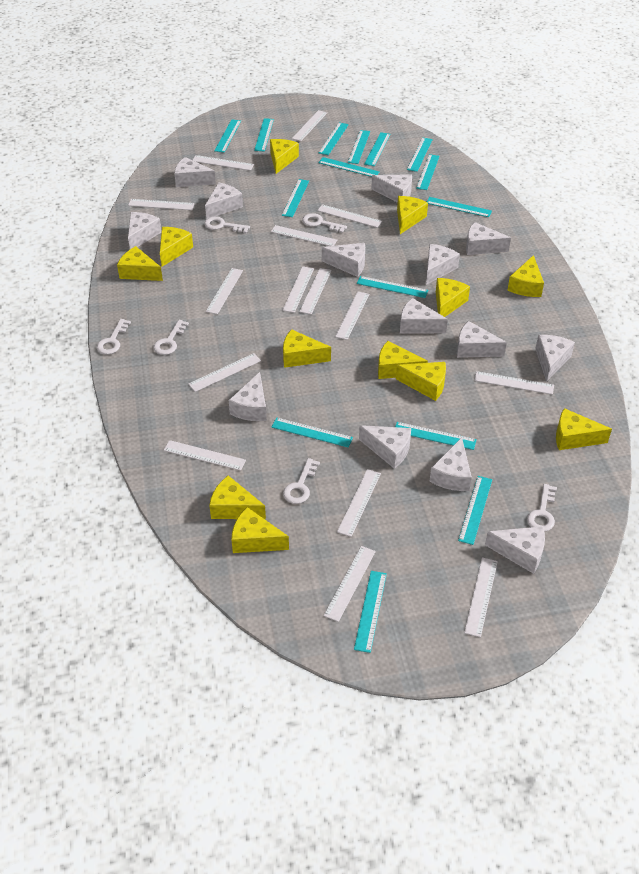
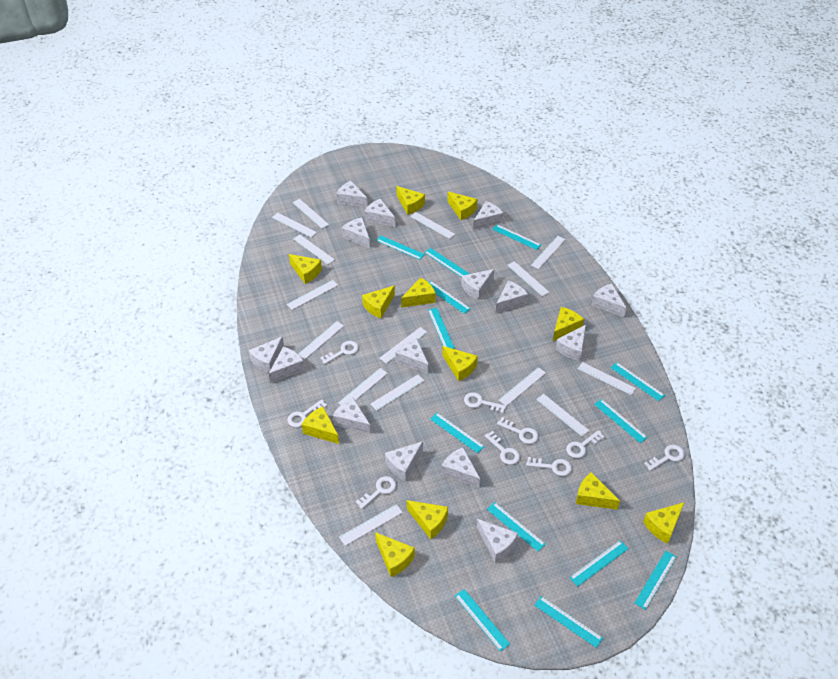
turquoise ruler: [214,119,241,153] [254,118,274,152] [271,417,353,448] [282,179,309,217] [318,157,379,177] [319,122,349,155] [348,130,370,164] [354,571,387,653] [357,276,428,298] [364,132,391,166] [395,422,477,450] [407,137,433,172] [416,154,440,190] [427,197,492,217] [458,476,492,545] = 15 -> [376,236,425,260] [424,248,470,278] [428,308,455,349] [429,281,471,314] [430,413,485,453] [455,589,510,652] [487,502,546,551] [492,224,541,250] [534,596,603,648] [569,540,629,587] [594,399,648,443] [610,362,665,401] [634,551,677,610] = 13
white cheese: [128,212,162,249] [174,157,216,187] [205,183,243,219] [229,372,267,421] [322,243,365,277] [359,425,411,469] [371,174,412,203] [400,298,448,333] [426,244,460,285] [429,438,472,491] [457,321,507,358] [466,222,511,255] [485,526,545,574] [535,335,575,382] = 14 -> [249,336,284,372] [269,347,305,383] [333,397,371,434] [336,181,368,207] [342,217,370,248] [364,199,395,227] [385,441,423,481] [395,338,429,374] [441,447,480,487] [461,269,494,300] [473,201,503,230] [477,519,518,563] [496,281,528,313] [556,325,586,361] [592,284,627,317] = 15
white key: [97,319,131,354] [153,320,189,355] [204,216,250,233] [283,458,320,504] [302,213,347,233] [527,484,557,532] = 6 -> [287,399,327,427] [320,341,359,364] [356,476,396,509] [464,392,506,414] [485,431,520,465] [497,417,538,444] [526,457,572,476] [566,430,605,458] [644,445,685,471] = 9

